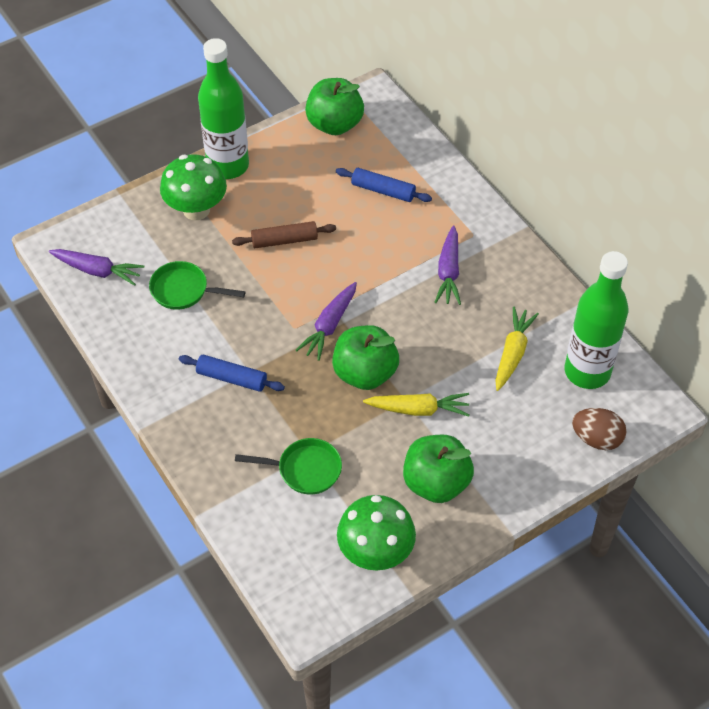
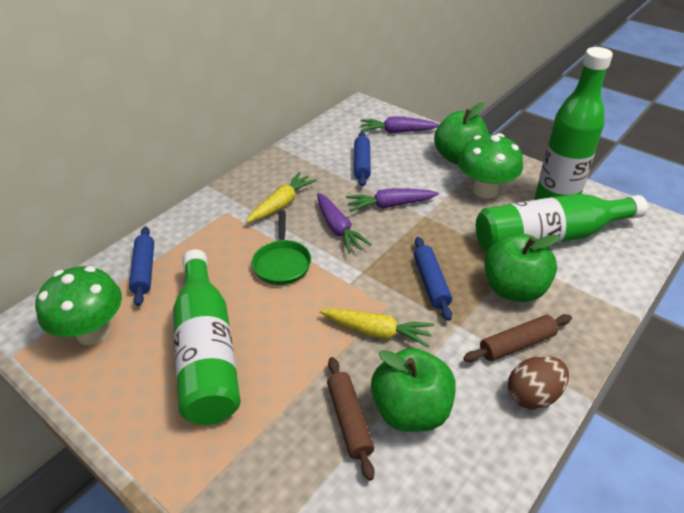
blue rolling pin: [179,355,285,392] [336,168,432,202] = 2 -> [129,227,154,306] [354,132,371,186] [414,237,452,321] = 3
brown rolling pin: [232,221,336,248] = 1 -> [327,357,375,481] [463,314,572,362] = 2
green bottle: [198,38,249,179] [565,251,628,389] = 2 -> [173,250,241,425] [476,193,648,252] [535,47,613,200] = 3
green pan: [149,261,246,310] [235,438,342,494] = 2 -> [252,211,311,285] = 1

